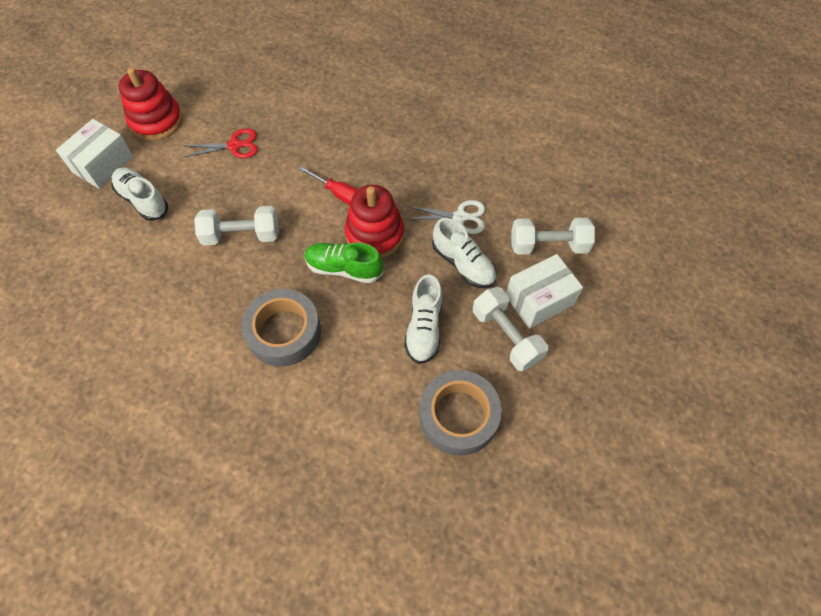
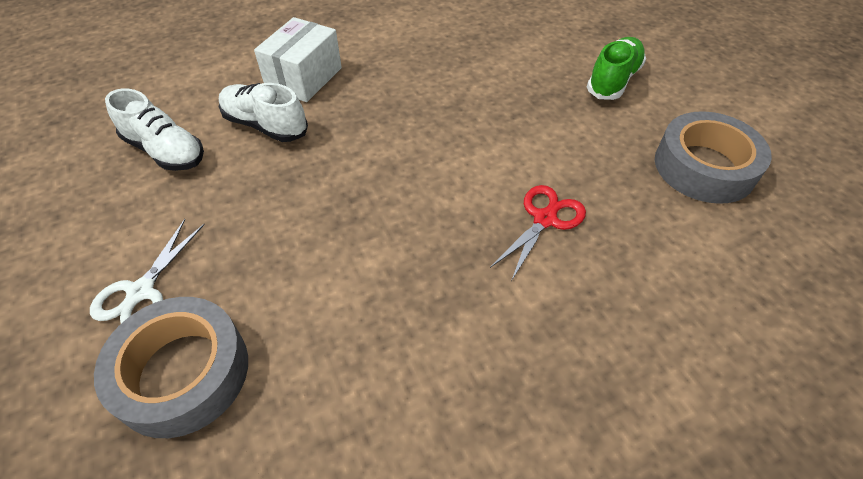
red screwdriver: [299,166,358,205] = 1 -> none = 0
red stacking toy: [119,67,183,141] [345,185,404,258] = 2 -> none = 0
white box: [56,119,134,189] [506,254,583,329] = 2 -> [254,17,342,102] = 1
white dumbbell: [194,206,279,245] [473,287,548,371] [511,218,595,255] = 3 -> none = 0
white shoe: [112,167,168,221] [404,275,442,364] [432,218,497,288] = 3 -> [105,89,204,171] [219,83,308,142] = 2

